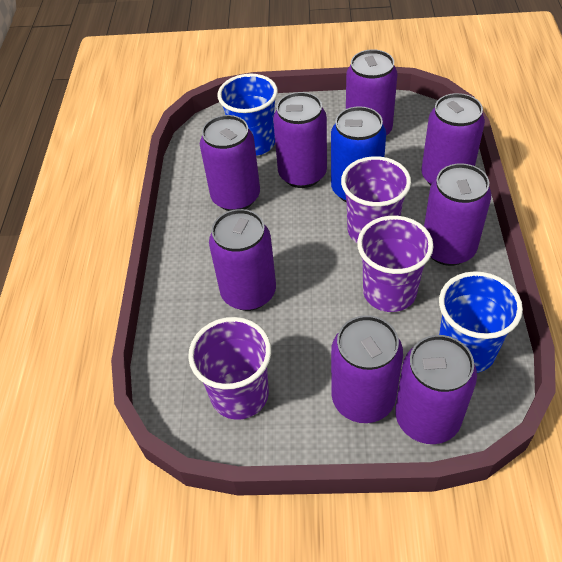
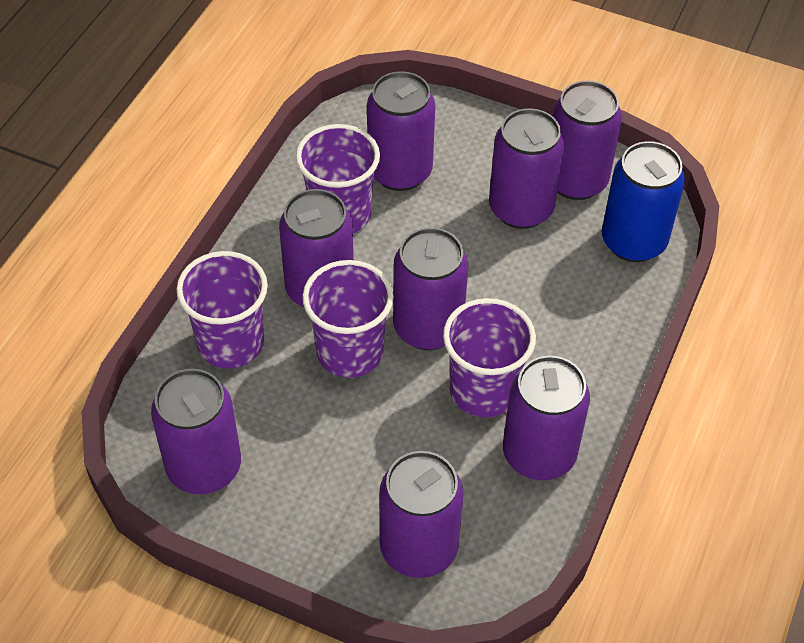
blue cup: [218,74,278,156] [439,271,523,373] = 2 -> none = 0
purple cup: [188,317,271,420] [341,156,411,243] [357,216,434,312] = 3 -> [176,251,268,369] [296,124,380,233] [302,260,394,378] [443,298,536,417] = 4

